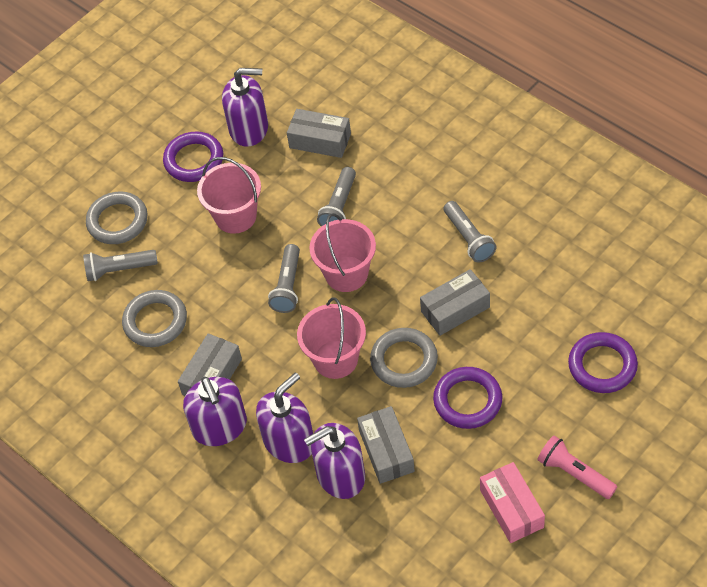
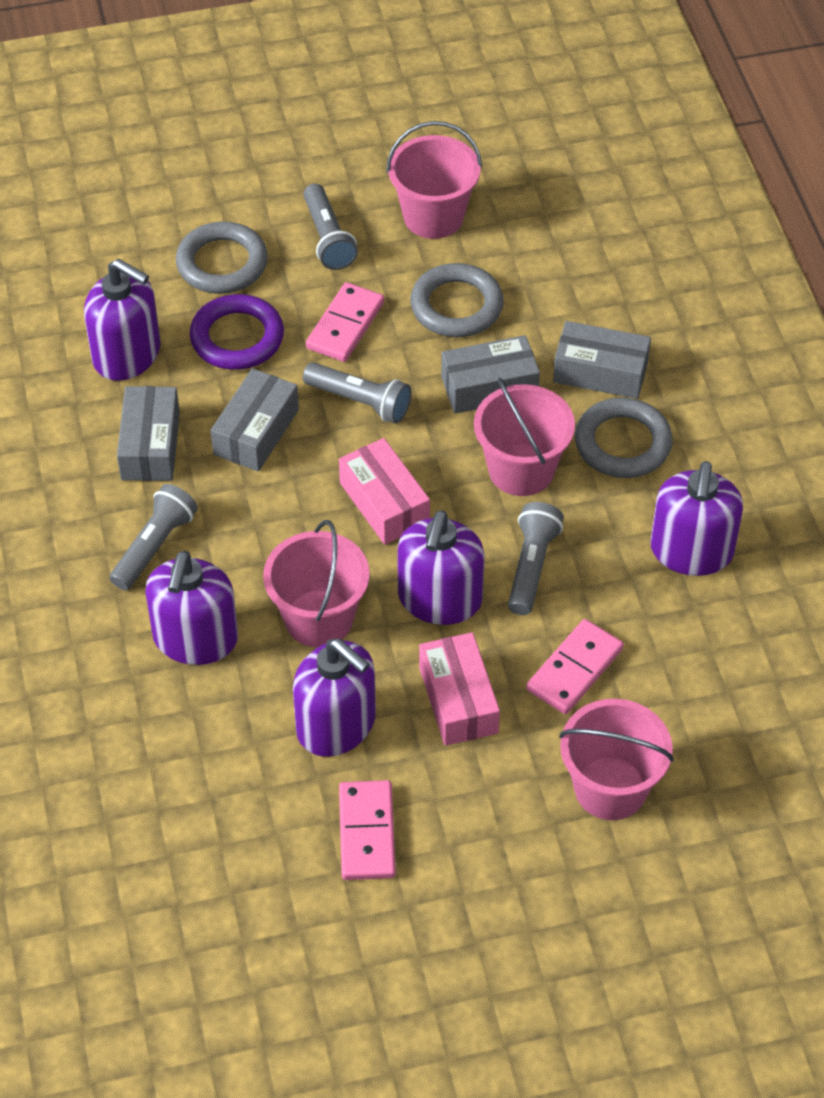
pink box: [480,462,545,543] = 1 -> [339,438,430,545] [419,632,500,746] = 2
pink bucket: [197,157,261,234] [297,298,366,379] [309,213,376,292] = 3 -> [263,520,370,647] [386,121,482,239] [474,378,575,496] [559,699,674,820] = 4
pink domino: none = 0 -> [306,282,384,362] [339,780,396,880] [526,619,624,714] = 3
pink flashlight: [537,435,617,499] = 1 -> none = 0
purple ring: [163,132,223,182] [433,367,502,429] [568,332,638,393] = 3 -> [190,294,284,370] = 1
purple soap dispenser: [183,377,247,446] [222,68,268,147] [256,372,313,463] [304,423,365,499] = 4 -> [84,259,161,381] [145,551,238,665] [293,639,376,757] [397,510,485,625] [651,461,743,576] = 5

